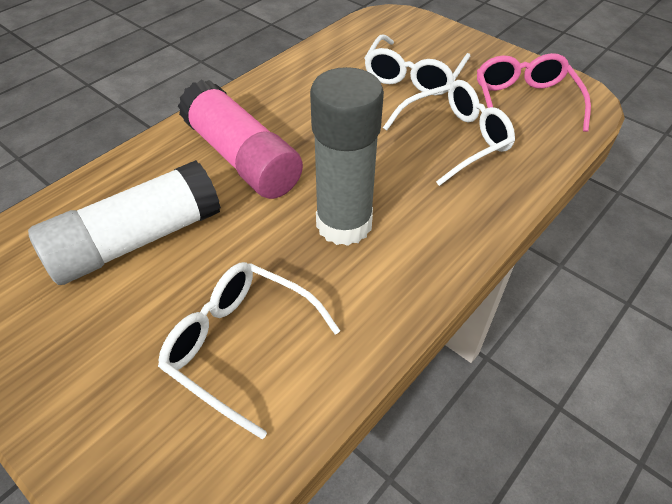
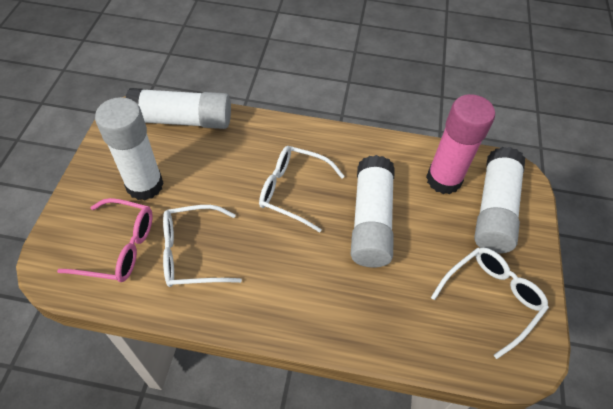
grey glue stick: [310,67,384,246] = 1 -> none = 0
white glue stick: [28,160,221,285] = 1 -> [95,97,164,200] [126,88,231,129] [351,155,395,267] [474,147,525,253] = 4

